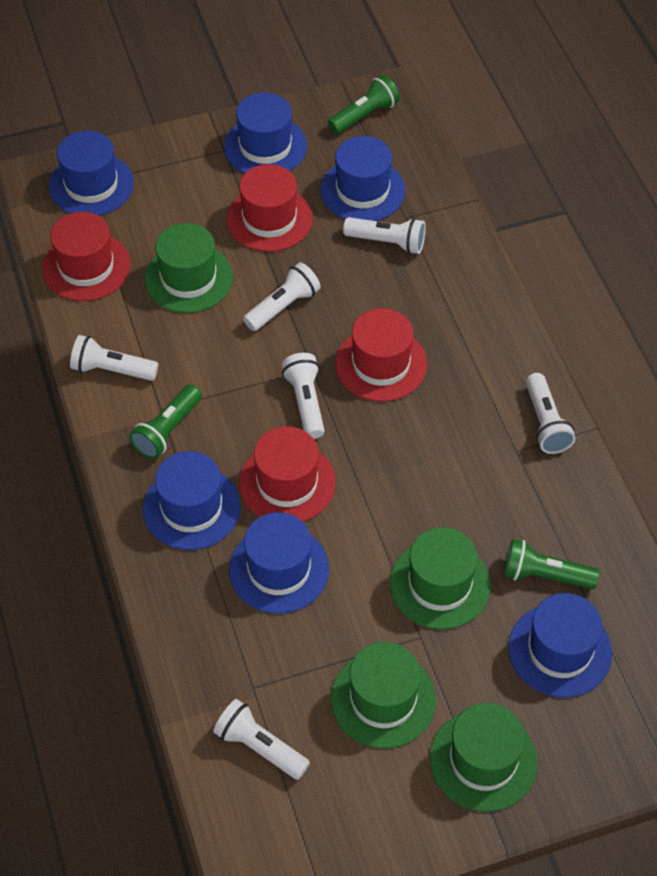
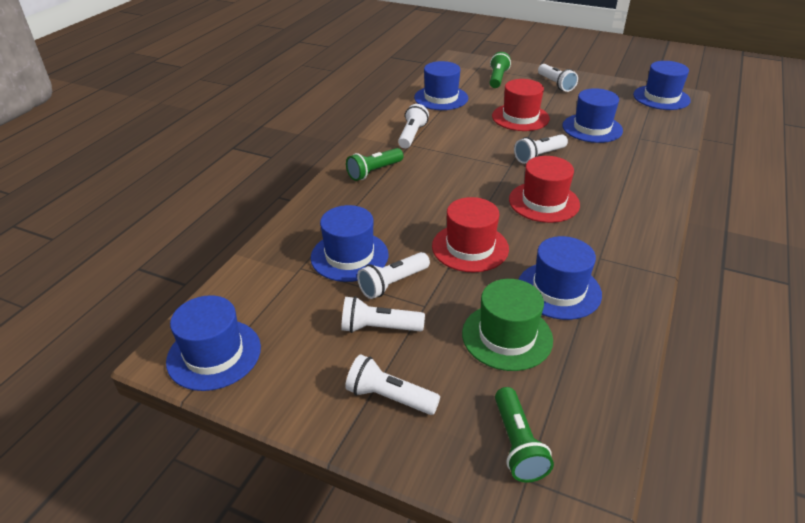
green hat: [144,223,233,313] [331,642,436,748] [390,527,491,629] [430,703,538,812] = 4 -> [462,279,553,371] = 1
red hat: [42,212,131,301] [226,164,313,252] [239,426,336,522] [335,308,427,402] = 4 -> [432,197,509,272] [492,79,550,131] [509,156,580,223] = 3

